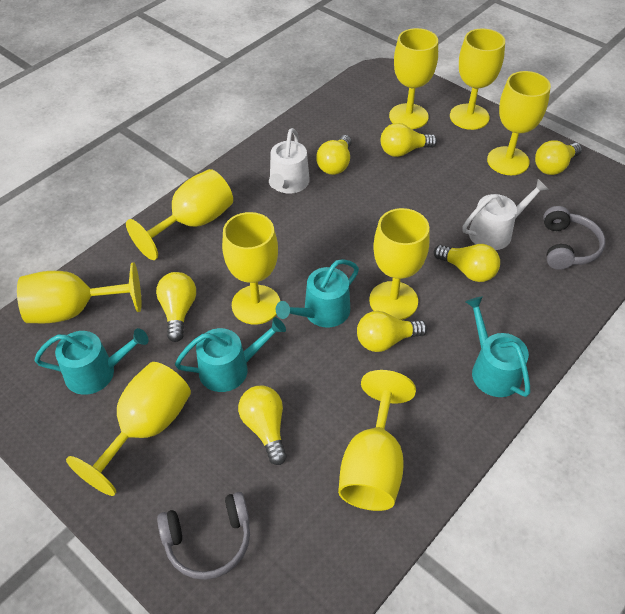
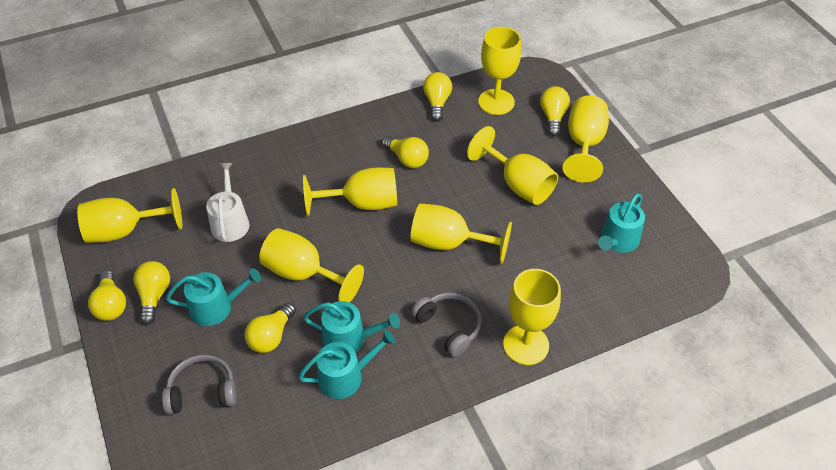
white watering can: [269,128,310,194] [462,179,549,250] = 2 -> [206,163,250,242] = 1
yellow goblet: [17,262,141,323] [66,362,191,496] [126,169,233,260] [222,212,280,325] [338,370,416,511] [369,208,430,320] [389,28,438,129] [450,28,505,130] [487,71,551,175] = 9 -> [77,188,182,243] [259,228,364,303] [303,167,397,216] [411,203,512,264] [467,126,558,205] [478,27,521,115] [503,269,561,365] [562,95,609,182] = 8
yellow light bulb: [156,272,196,342] [238,386,287,465] [316,135,352,175] [357,311,428,352] [380,123,437,157] [434,244,500,282] [535,140,582,175] = 7 -> [88,270,126,321] [133,261,170,324] [245,303,296,353] [382,136,429,168] [423,72,452,121] [540,86,570,136] = 6

